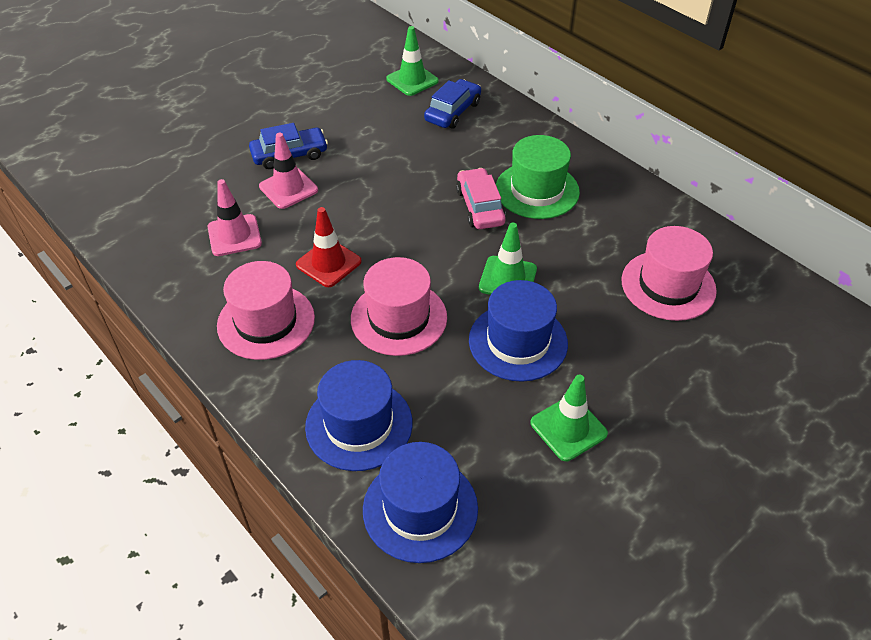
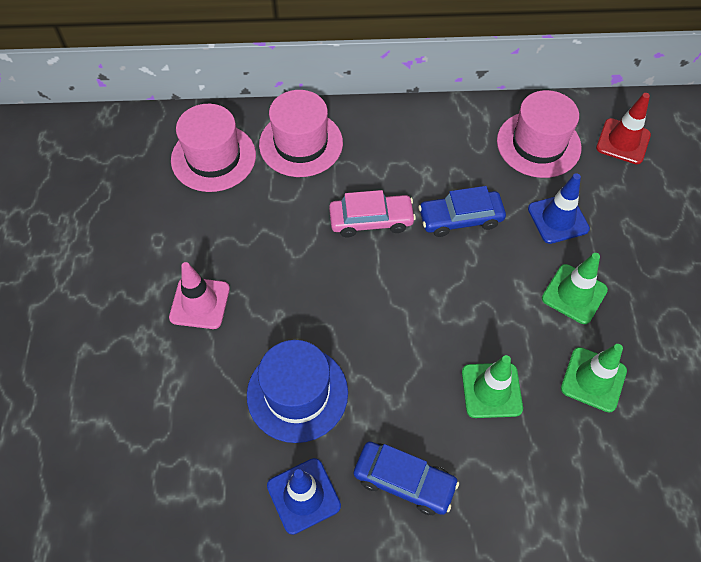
blue hat: [305,360,413,471] [363,442,478,563] [469,280,568,382] = 3 -> [247,340,348,443] = 1
blue traffic cone: none = 0 -> [267,458,341,535] [528,173,590,244] = 2
green hat: [496,135,580,219] = 1 -> none = 0
pink traffic cone: [208,179,262,256] [259,133,318,209] = 2 -> [169,262,230,329] = 1

